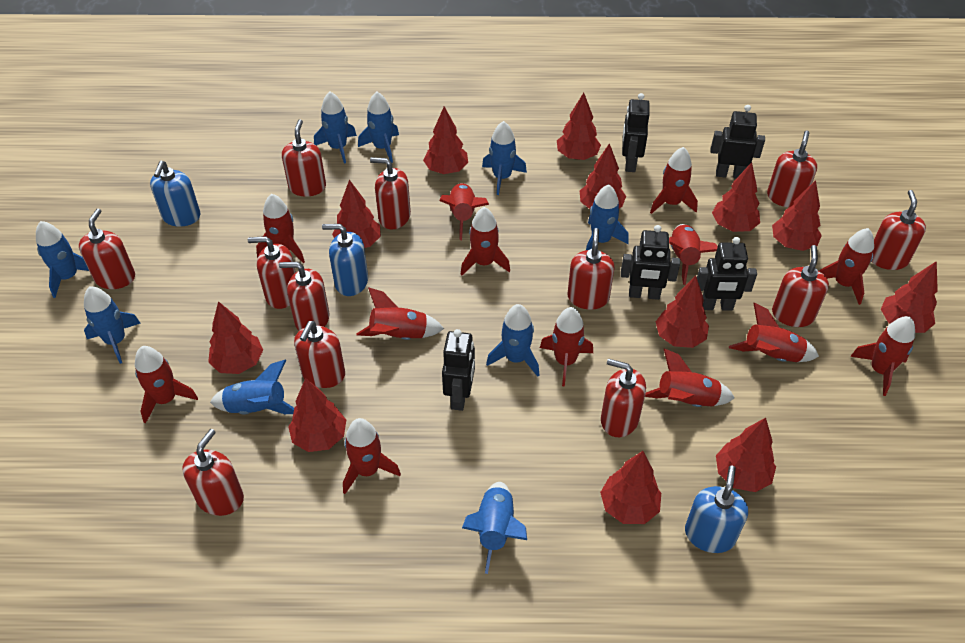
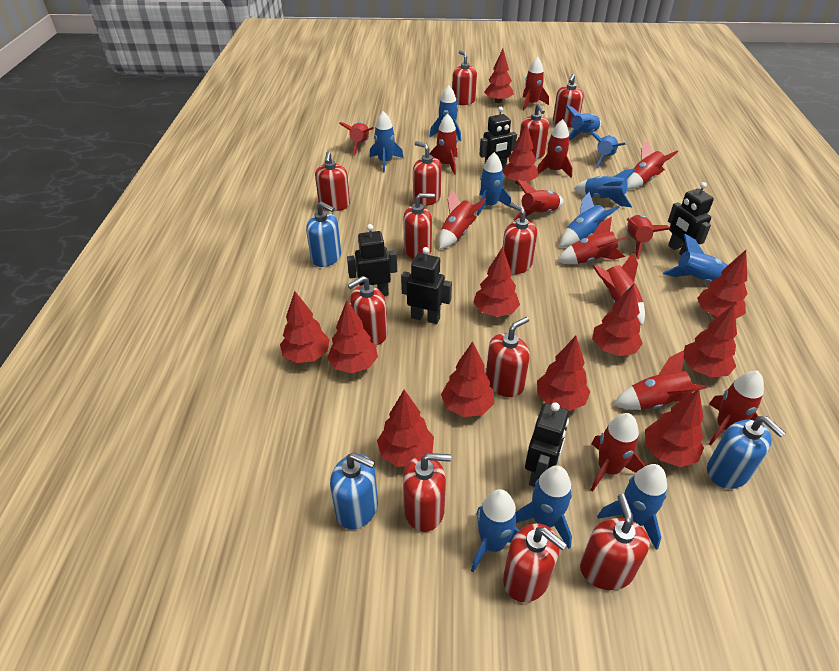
blue rocket: [36,221,89,298] [84,286,141,364] [210,360,294,415] [314,92,357,164] [358,92,399,163] [462,482,527,574] [482,121,527,195] [486,304,539,377] [586,184,629,250] = 9 -> [370,111,404,173] [429,85,461,141] [471,489,519,572] [477,152,511,215] [516,466,572,549] [560,192,620,247] [566,105,601,140] [574,168,636,207] [591,132,625,168] [597,464,667,550] [663,234,728,283] = 11

